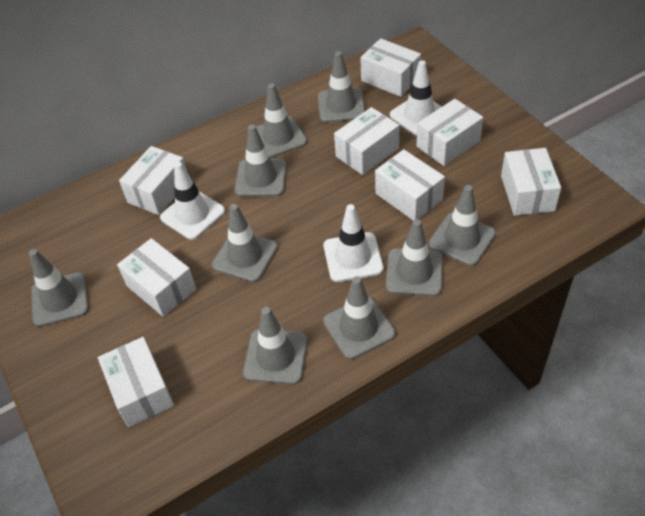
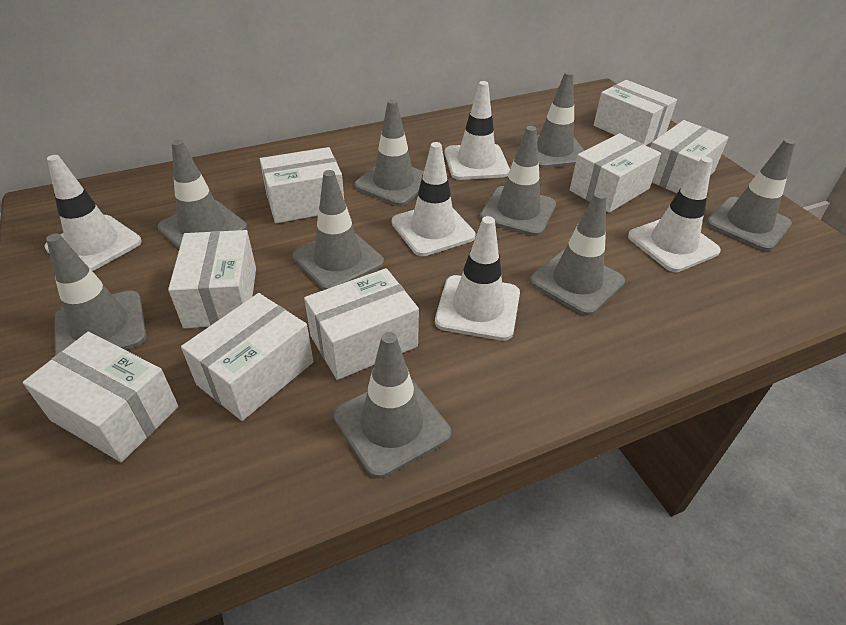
white traffic cone: [160,162,225,240] [323,204,384,282] [390,60,442,136] = 3 -> [44,155,142,271] [392,142,476,256] [435,216,520,341] [444,81,510,180] [628,157,721,272] = 5

